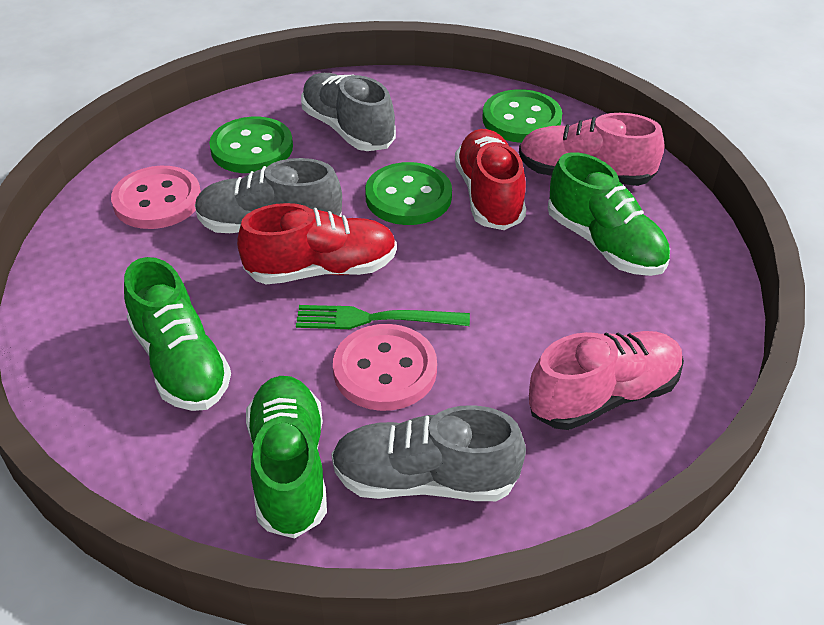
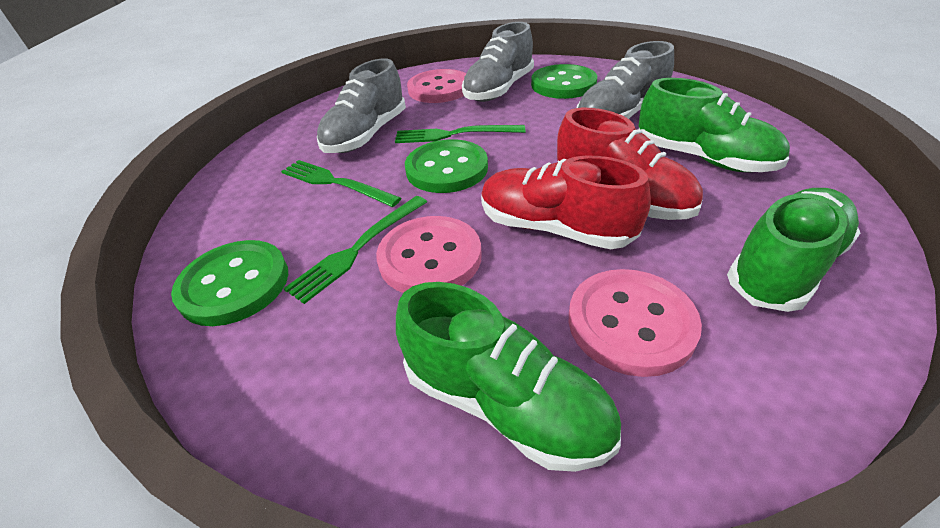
green fork: [296,305,470,329] = 1 -> [281,160,401,207] [283,196,427,304] [395,125,525,143] = 3
pink button: [111,166,201,229] [333,324,437,411] = 2 -> [376,216,482,293] [407,69,466,103] [569,269,702,377] = 3
pink shoe: [519,113,664,186] [529,331,684,430] = 2 -> none = 0

